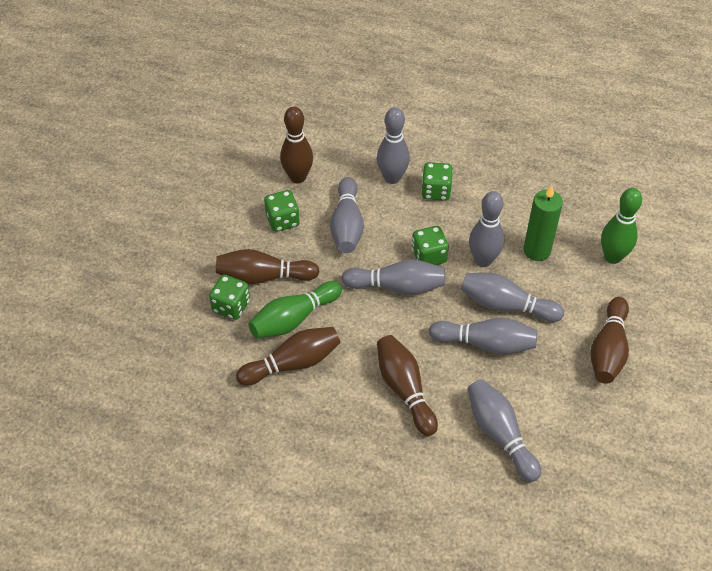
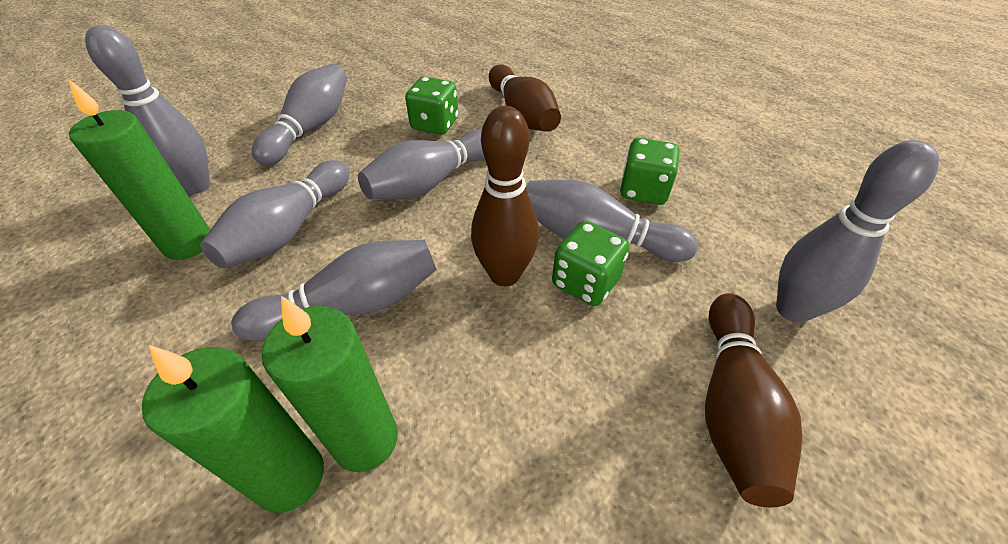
brown bowling pin: [216,249,320,284] [236,327,340,386] [280,107,313,183] [377,335,438,436] [591,297,629,384] = 5 -> [471,106,539,286] [489,64,561,132] [705,293,802,507] = 3
green bowling pin: [248,281,342,338] [601,188,642,264] = 2 -> none = 0
green candle: [524,185,563,261] = 1 -> [68,79,210,260] [142,345,324,513] [262,296,398,472] = 3
green dice: [209,275,250,320] [264,190,300,232] [412,226,449,265] [421,162,453,201] = 4 -> [405,77,459,135] [552,221,630,306] [620,138,679,205] = 3

